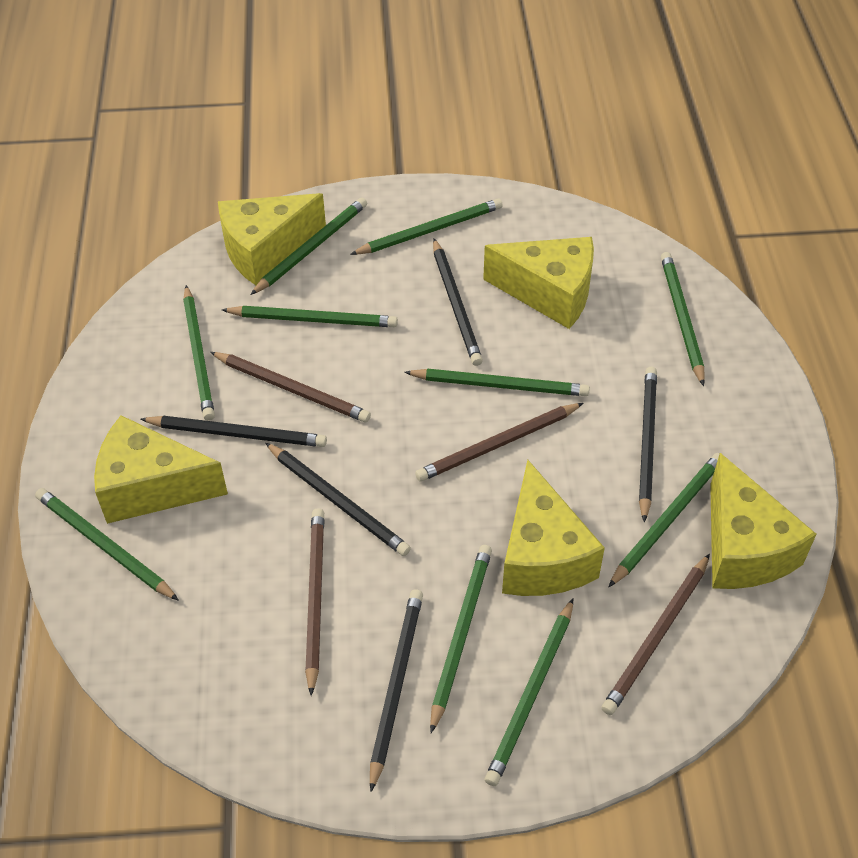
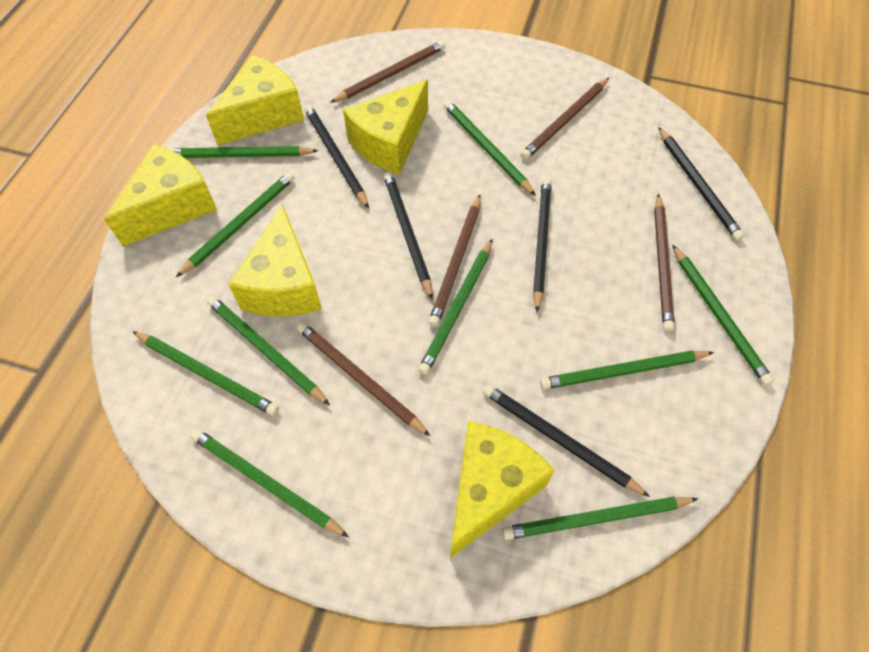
brown pencil: [210,352,371,422] [305,508,324,696] [415,403,583,482] [601,554,710,715] = 4 -> [297,322,430,436] [330,41,445,103] [428,195,481,327] [520,78,609,160] [654,194,675,332] = 5

